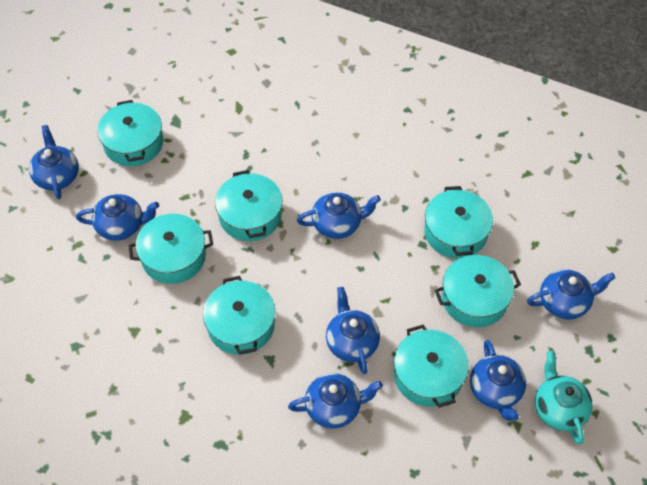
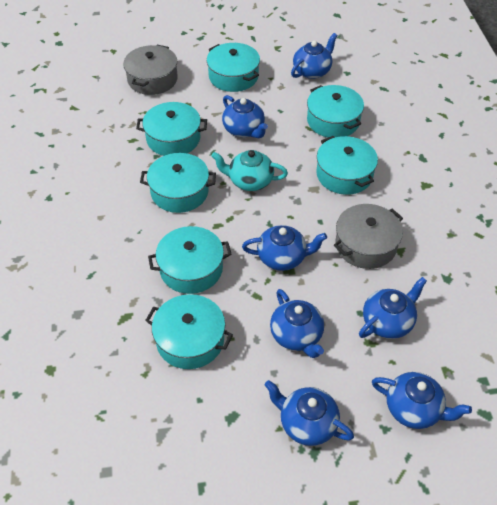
grey pot: none = 0 -> [123,45,178,95] [334,204,403,269] = 2

